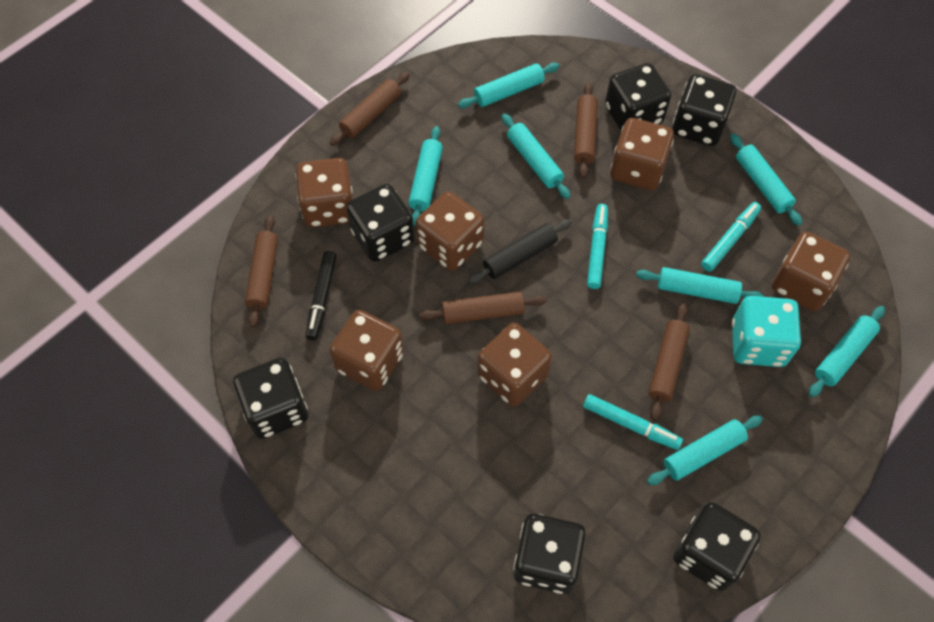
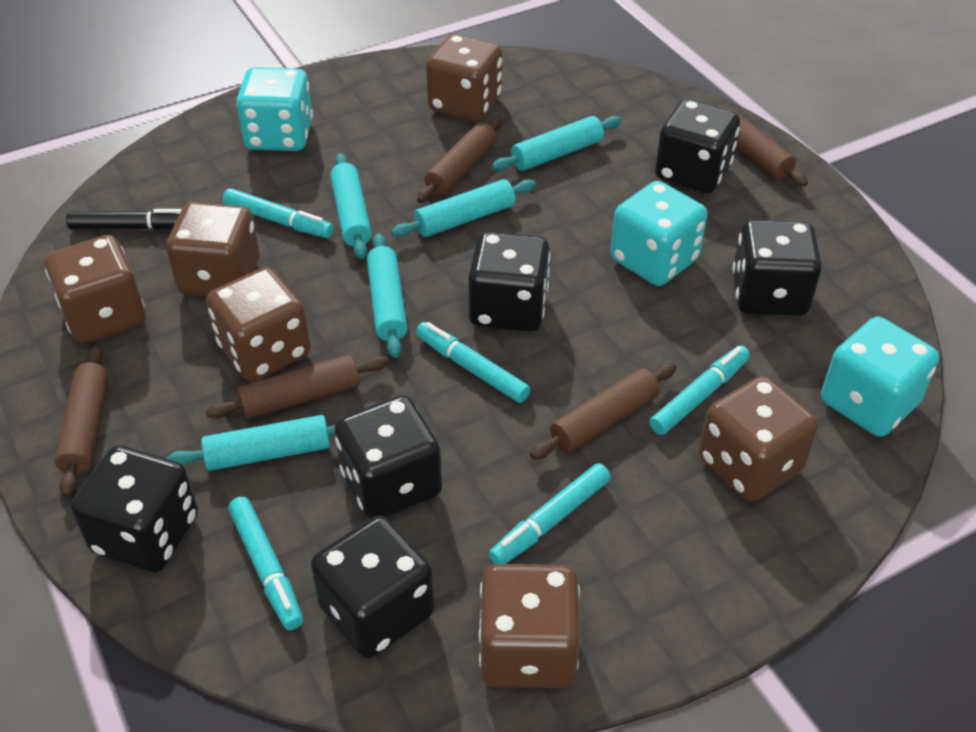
black rolling pin: [468,219,572,284] = 1 -> none = 0
turquoise dice: [732,296,801,367] = 1 -> [236,67,313,151] [610,181,707,286] [821,317,939,437] = 3
turquoise marker: [583,394,683,450] [587,204,608,289] [701,202,761,272] = 3 -> [223,188,334,238] [228,497,303,630] [416,322,530,403] [489,463,611,564] [649,346,750,435] = 5
turquoise rolling pin: [408,126,443,226] [458,63,560,108] [502,113,570,199] [636,267,764,304] [647,415,763,485] [730,134,802,226] [809,306,885,397] = 7 -> [166,415,335,471] [330,153,372,259] [367,234,408,358] [391,179,536,237] [492,116,621,171] = 5

